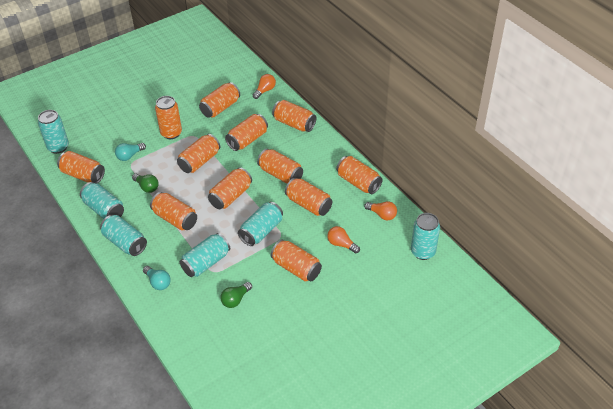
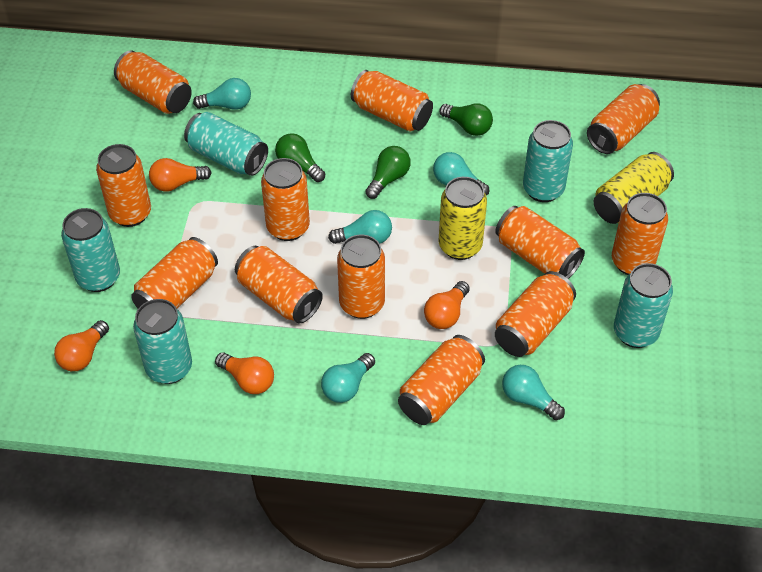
green light bulb: [132,174,159,193] [220,282,252,308] = 2 -> [275,133,325,182] [365,146,411,199] [439,103,493,136] = 3
orange light bulb: [253,74,276,99] [327,226,360,253] [364,201,397,220] = 3 -> [54,320,109,371] [149,158,212,191] [215,352,274,394] [424,281,470,329] = 4
turquoise can: [38,110,69,154] [80,182,124,219] [100,215,147,256] [180,233,230,277] [238,202,283,246] [411,213,440,260] = 6 -> [61,208,120,292] [133,299,192,384] [184,112,268,176] [523,120,573,202] [614,263,673,348] = 5
turquoise light bulb: [115,143,146,161] [143,266,171,290] = 2 -> [193,78,251,110] [321,353,375,403] [328,210,392,244] [433,152,489,196] [502,365,565,420] = 5
yellow can: none = 0 -> [439,177,487,260] [594,152,674,224] = 2

